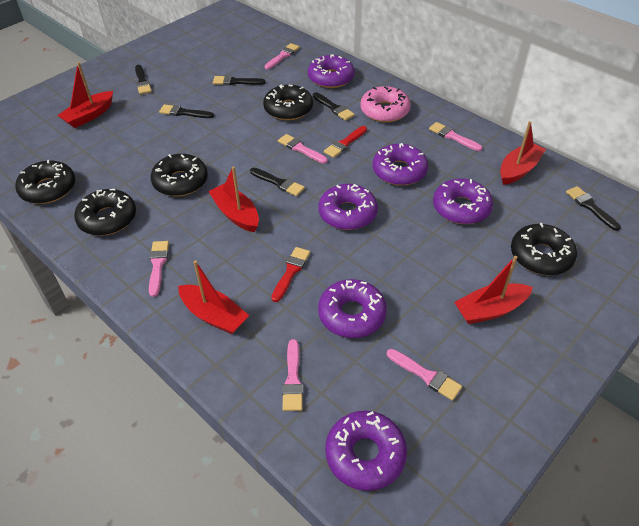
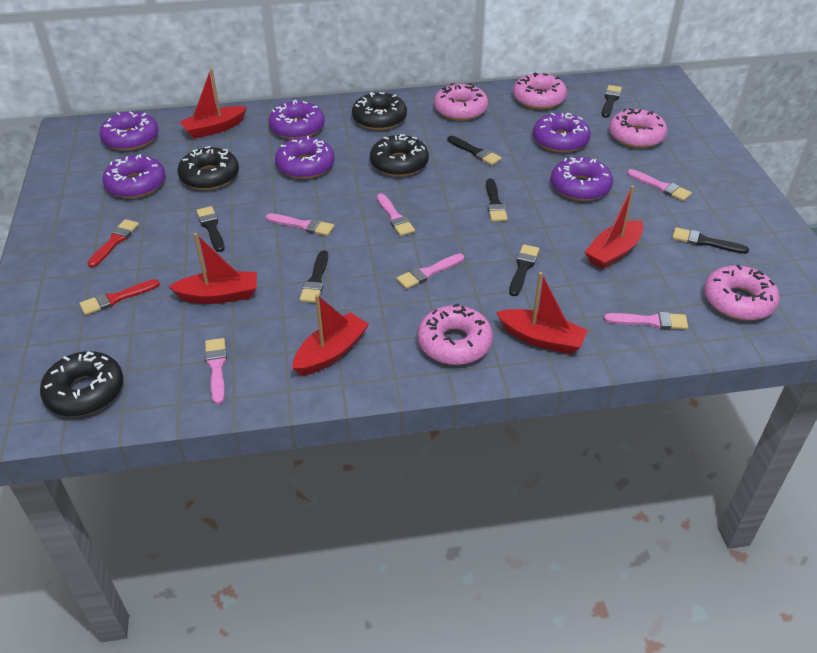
black brush: [135,65,152,94] [159,104,214,118] [213,75,266,85] [250,168,305,196] [313,92,355,121] [566,186,621,231] = 6 -> [196,206,225,252] [300,250,328,303] [447,136,502,165] [486,179,508,222] [509,244,539,296] [602,85,622,118] [672,227,749,254] = 7
black donut: [15,160,75,204] [74,189,136,236] [151,154,208,196] [263,85,313,120] [511,223,577,275] = 5 -> [40,351,123,417] [178,146,239,190] [352,92,407,130] [370,134,429,177] = 4
pink donut: [360,86,411,123] = 1 -> [418,304,493,365] [434,83,488,121] [513,72,567,109] [609,108,668,148] [704,264,779,321] = 5

